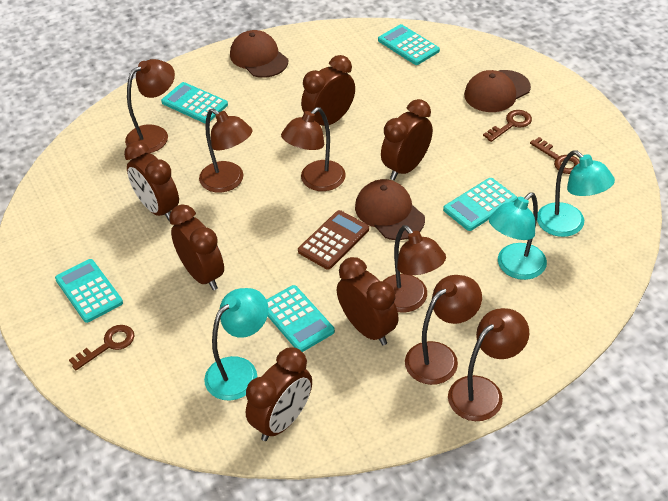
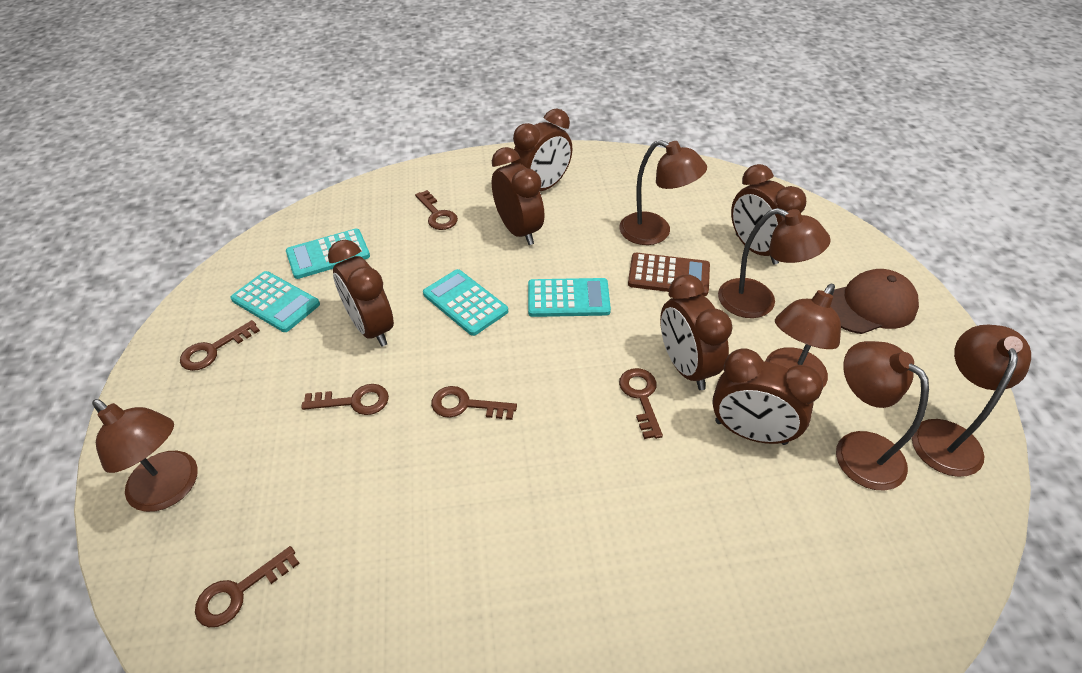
brown cap: [230,30,288,78] [355,179,425,240] [464,70,531,112] = 3 -> [831,269,919,334] = 1
brown key: [69,325,134,370] [483,110,532,142] [530,137,580,174] = 3 -> [180,320,260,371] [195,546,300,627] [301,384,389,415] [415,190,458,230] [431,386,517,420] [619,368,663,439] = 6
turquoise calculator: [55,259,123,323] [161,82,228,124] [267,285,335,352] [378,24,440,65] [443,178,517,231] = 5 -> [231,271,320,332] [286,229,370,279] [423,269,508,336] [528,278,611,317] = 4
turquoise lamp: [204,288,268,401] [489,193,547,280] [537,150,615,237] = 3 -> none = 0

